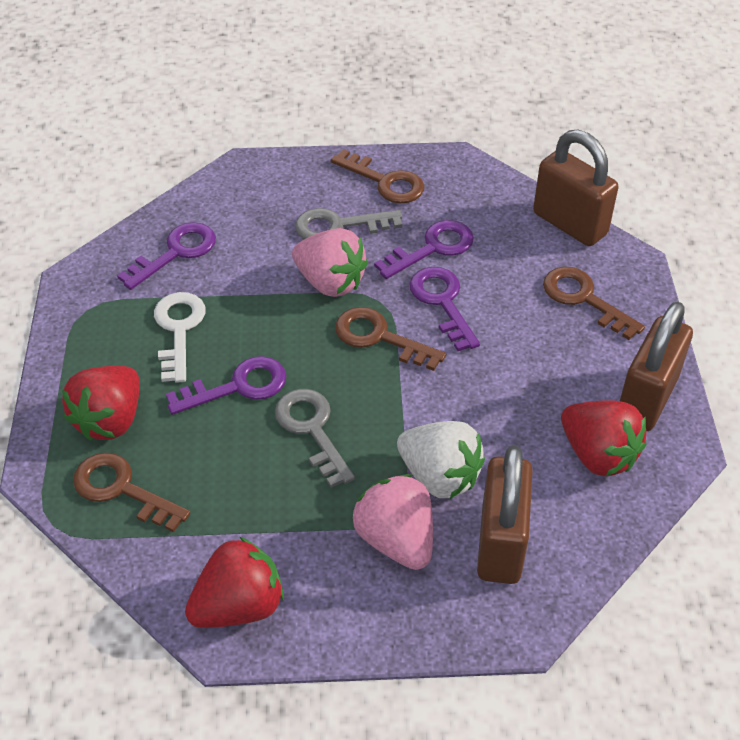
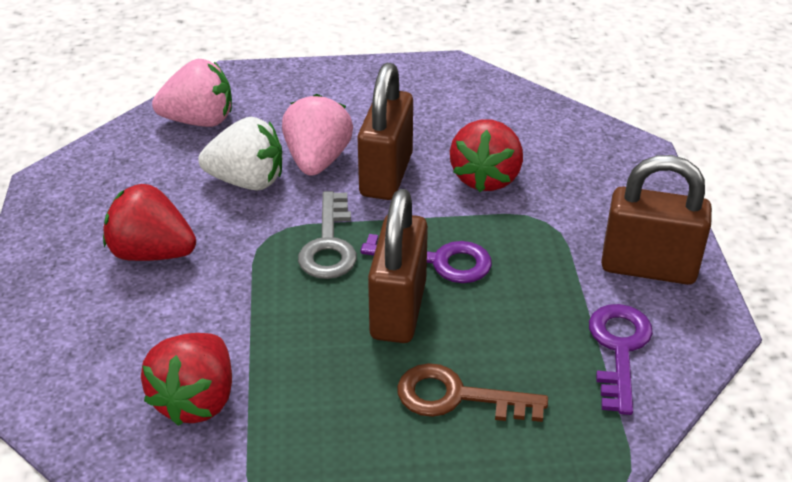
brown key: [73,452,191,532] [331,149,424,203] [335,307,446,371] [543,267,645,340] = 4 -> [397,363,548,422] = 1
grey key: [275,389,355,488] [295,208,402,239] = 2 -> [298,191,357,279] = 1
purple key: [117,222,216,290] [166,356,286,415] [374,220,474,279] [409,267,480,351] = 4 -> [361,234,492,283] [589,304,653,415] = 2
white key: [154,292,206,383] = 1 -> none = 0

